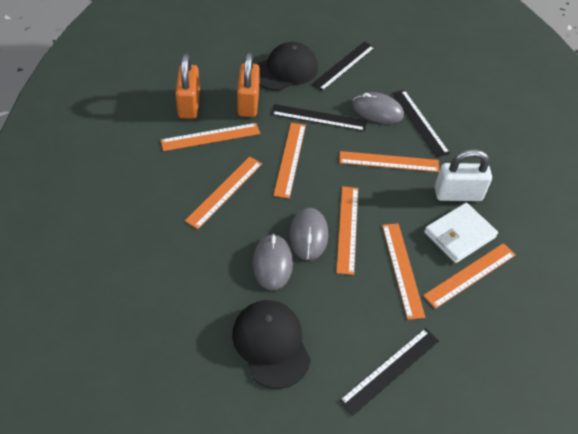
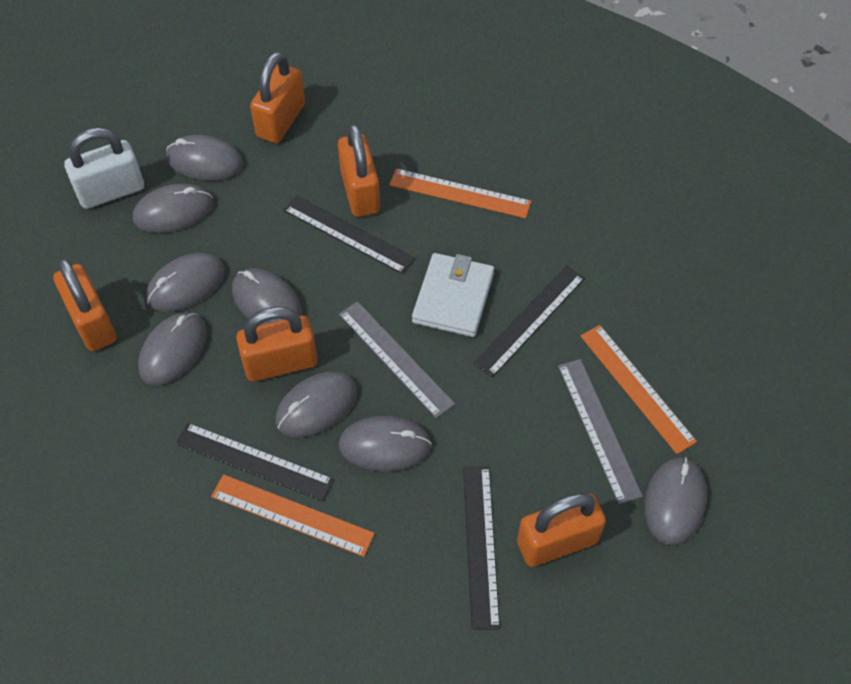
black cap: [232,300,311,389] [257,42,318,91] = 2 -> none = 0
grey mouse: [252,234,293,291] [289,208,328,261] [352,92,404,124] = 3 -> [133,183,213,233] [138,312,207,386] [146,253,225,312] [166,135,243,181] [232,268,302,325] [276,372,357,437] [338,416,432,471] [644,457,707,545] = 8
grey ruler: none = 0 -> [339,301,455,418] [558,359,643,504] = 2
orange padlock: [175,54,200,119] [237,52,260,117] = 2 -> [53,258,117,351] [236,306,318,382] [250,51,305,143] [338,123,380,217] [517,493,606,567] = 5
orange ruler: [161,123,260,151] [185,156,262,229] [273,123,306,199] [336,186,358,275] [339,151,439,172] [382,223,425,320] [423,243,516,309] = 7 -> [211,474,375,557] [389,168,531,218] [581,325,697,454] = 3

